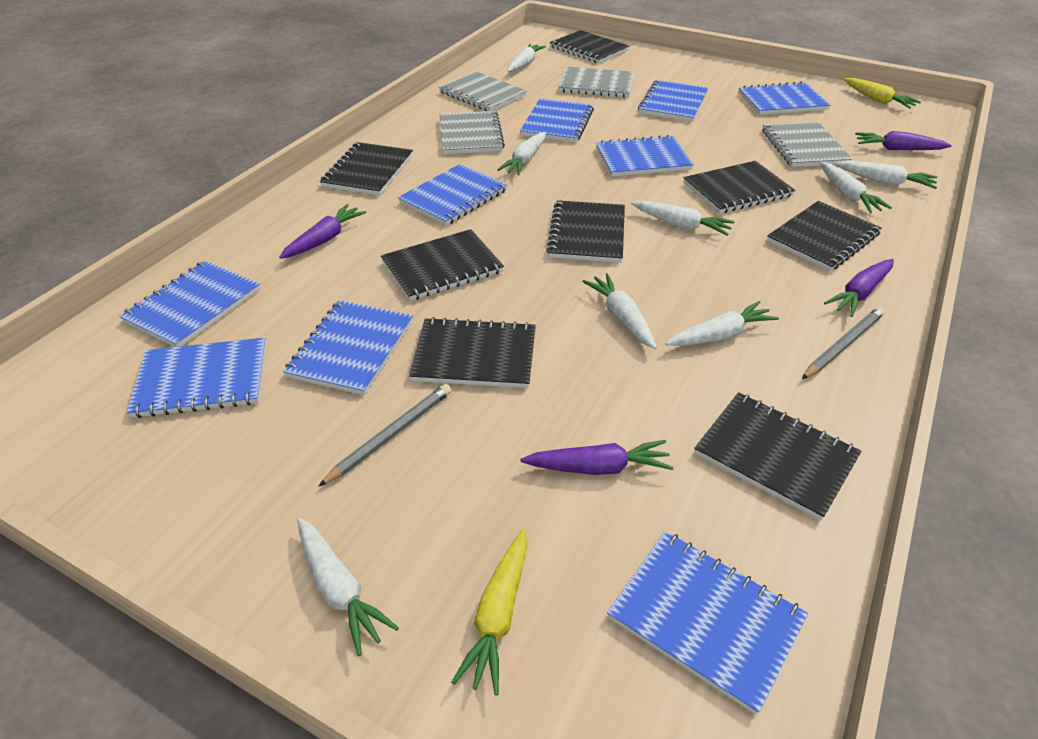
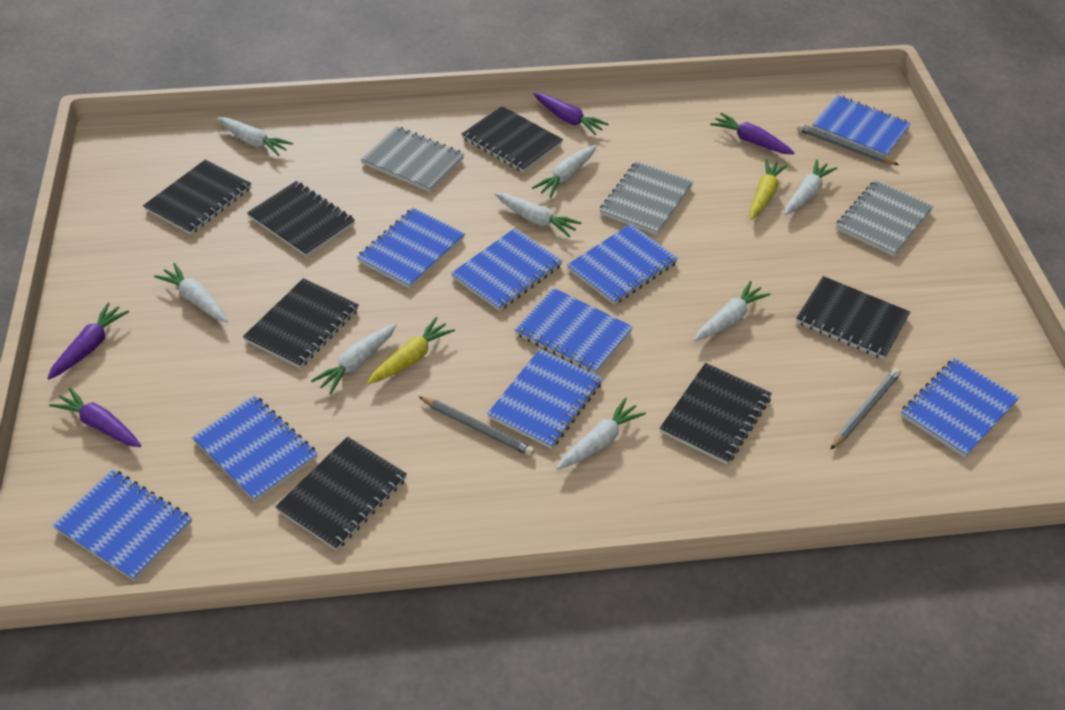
black notebook: [320,142,413,195] [381,229,504,301] [409,317,536,388] [546,200,625,263] [550,30,629,63] [683,161,795,214] [694,392,861,521] [767,201,882,271] = 8 -> [143,160,251,235] [243,278,359,368] [247,181,355,257] [275,437,407,550] [462,106,563,172] [660,363,772,464] [796,276,910,359] = 7
grey notebook: [439,72,527,111] [440,111,505,154] [558,66,635,98] [762,122,852,167] = 4 -> [360,126,464,192] [600,161,693,235] [836,180,934,256] = 3
grey pencil: [318,384,452,487] [802,307,885,379] = 2 -> [419,396,535,456] [797,124,899,165] [830,368,901,450] = 3

